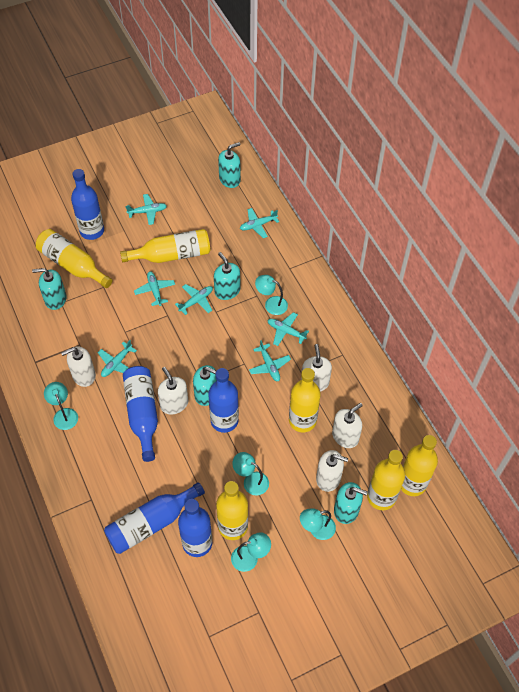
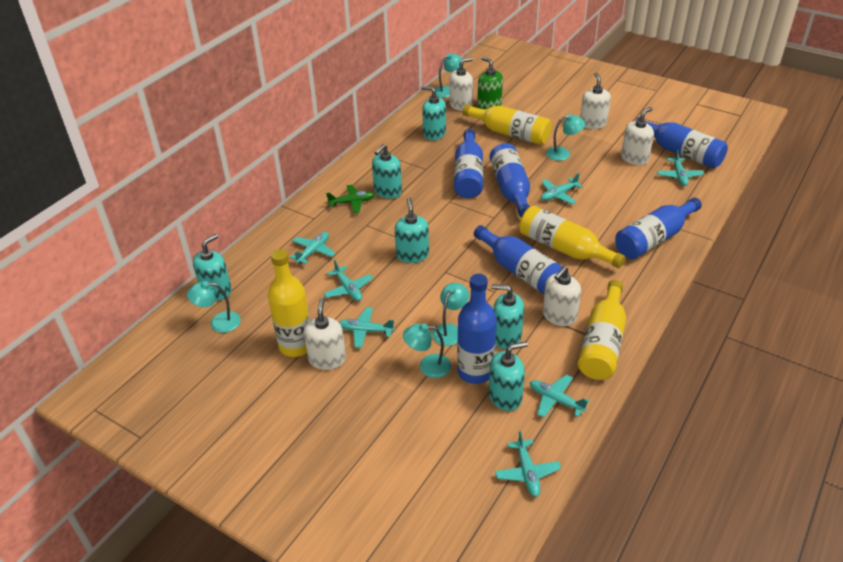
blue bottle: [71,169,104,240] [104,482,205,554] [123,366,158,462] [178,499,212,557] [208,368,239,433] = 5 -> [454,129,483,198] [457,274,497,384] [474,225,569,294] [490,143,530,217] [615,198,702,259] [635,117,728,168] = 6
green plane: none = 0 -> [326,185,375,213] = 1
green soap dispenser: none = 0 -> [477,57,503,109] = 1
turquoise soap dispenser: [32,268,66,310] [193,365,217,406] [214,252,241,300] [218,142,241,188] [334,482,368,524] = 5 -> [193,234,232,301] [372,144,402,199] [395,197,429,263] [421,86,446,140] [489,342,528,411] [492,284,524,349] = 6
yellow bottle: [36,229,113,288] [120,229,210,263] [216,481,248,540] [289,368,321,432] [367,450,405,510] [401,435,438,496] = 6 -> [268,249,310,357] [462,104,552,145] [519,206,625,268] [578,280,626,380] = 4

